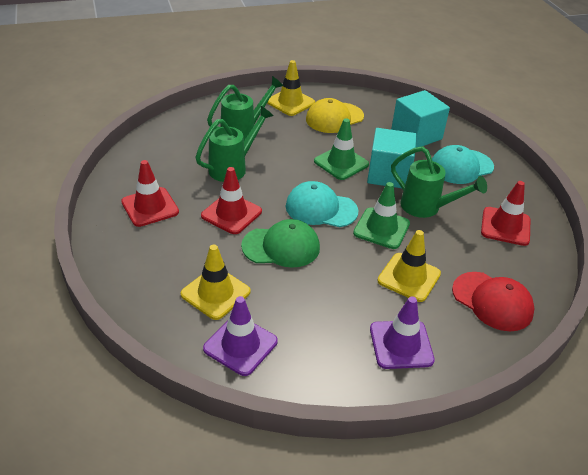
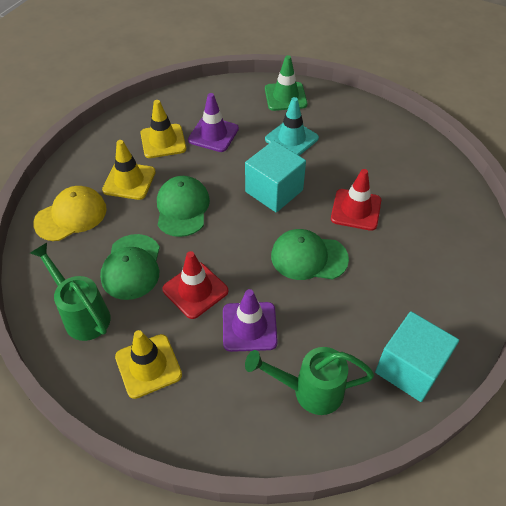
green cap: [241,219,320,268] = 1 -> [100,234,160,300] [157,176,210,237] [271,229,349,280] = 3
green traffic cone: [314,119,369,180] [353,182,410,249] = 2 -> [265,55,307,111] = 1
green watering can: [195,106,274,182] [207,76,284,140] [391,146,487,218] = 3 -> [30,243,111,341] [245,347,374,415] = 2
red cap: [452,272,535,331] = 1 -> none = 0
red traffic cone: [121,160,179,227] [201,167,262,234] [481,181,530,246] = 3 -> [162,251,229,319] [331,169,381,231] = 2
turquoise cap: [286,181,358,227] [432,145,494,184] = 2 -> none = 0
turquoise traffic cone: none = 0 -> [265,97,319,156] = 1

